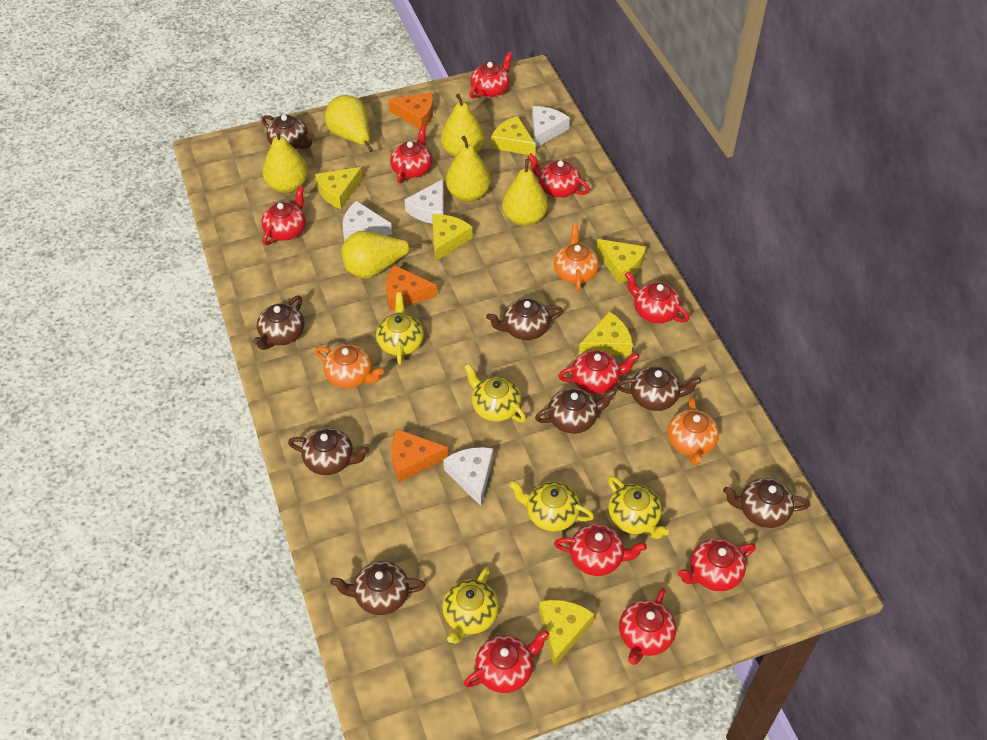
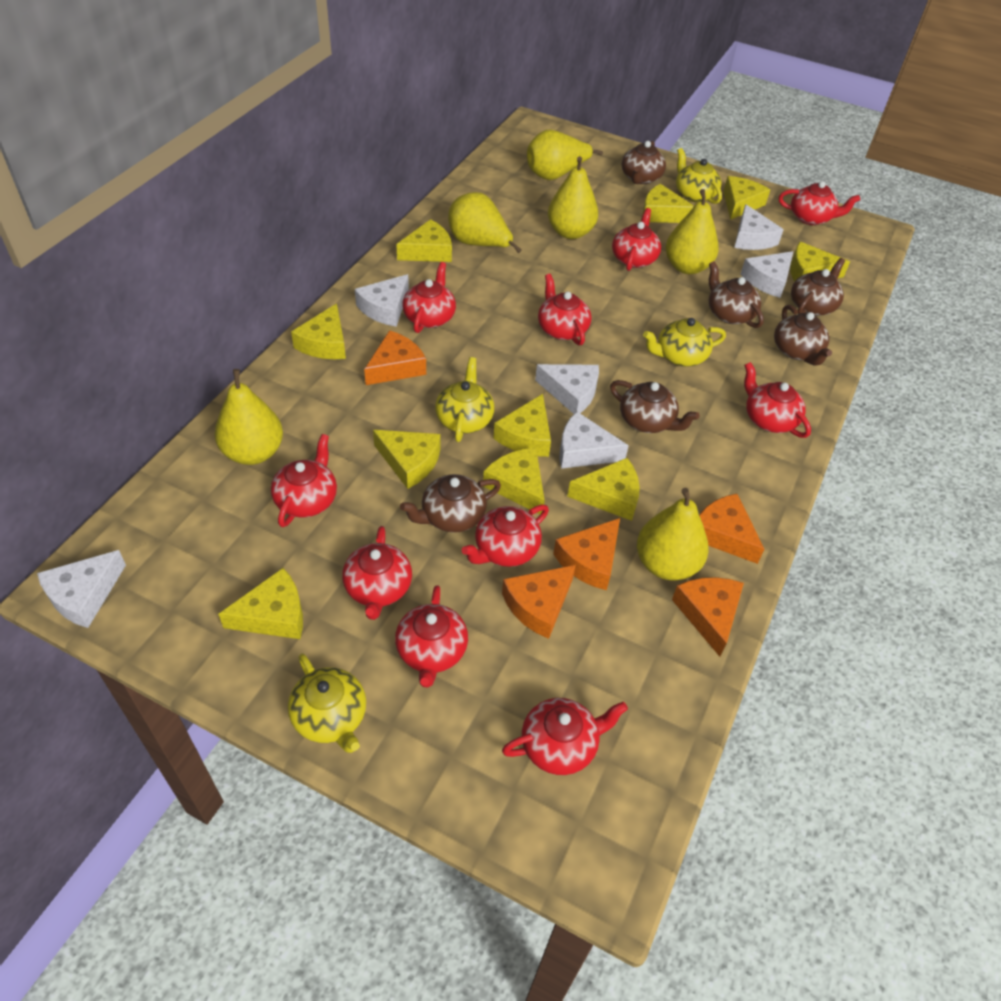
brown teapot: [252,295,304,350] [262,115,314,149] [288,428,369,475] [330,561,425,615] [486,298,563,341] [535,388,616,434] [617,366,701,411] [723,478,810,528] = 8 -> [400,474,501,533] [610,380,700,433] [622,141,666,184] [709,261,764,328] [774,305,832,366] [791,258,845,316] = 6
orange cheese: [386,265,437,311] [388,93,433,129] [391,429,448,482] = 3 -> [364,330,426,385] [502,565,576,639] [553,518,620,590] [672,577,744,657] [699,494,765,564] = 5
orange teapot: [315,344,384,388] [554,224,599,291] [668,397,719,465] = 3 -> none = 0
white cheese: [342,201,392,242] [404,179,444,224] [443,447,493,506] [532,106,570,147] = 4 -> [37,550,126,628] [355,274,409,327] [535,364,599,414] [559,412,629,469] [734,204,784,250] [741,251,793,298] = 6
yellow cheese: [315,167,363,209] [432,214,473,261] [491,116,536,156] [539,600,594,667] [579,311,633,356] [596,239,646,284] = 6 -> [218,568,303,639] [291,303,346,359] [373,430,440,489] [396,219,452,262] [483,448,545,514] [493,394,551,457] [567,458,640,521] [642,184,694,223] [723,176,770,220] [790,242,850,281] = 10
yellow teapot: [376,292,424,365] [442,567,499,644] [464,363,526,422] [509,481,594,532] [608,476,669,539] = 5 -> [288,654,366,753] [435,357,494,442] [643,318,726,367] [676,148,722,204] = 4

